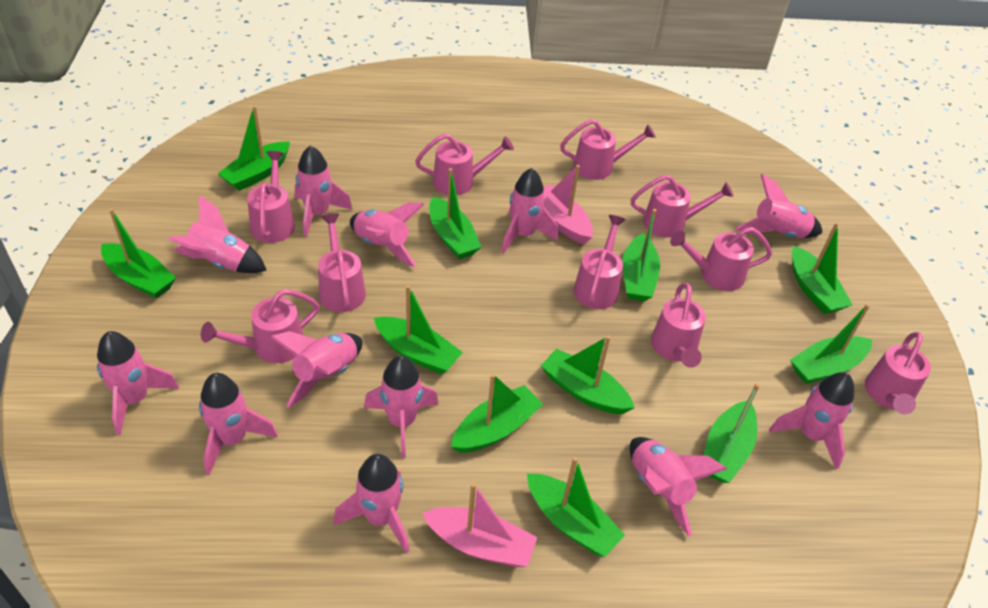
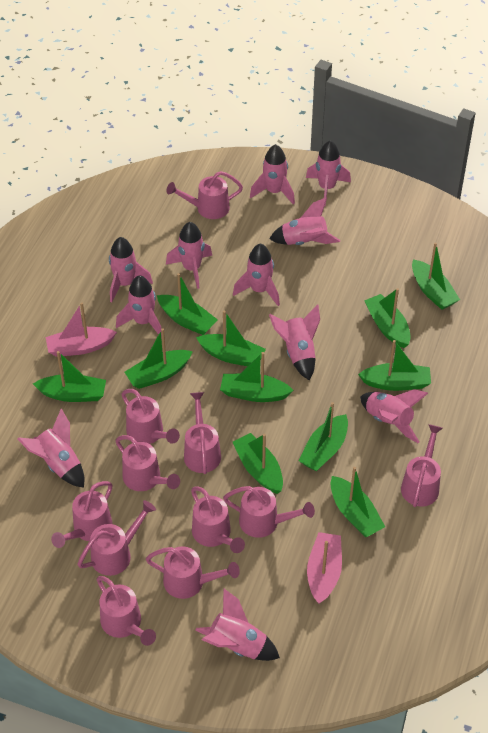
pink rocket: [97,331,179,435] [168,195,267,273] [199,373,278,475] [270,331,363,408] [295,145,353,237] [334,454,409,553] [350,202,424,268] [364,356,439,458] [501,168,558,254] [629,437,727,536] [735,174,823,238] [769,372,854,469] = 12 -> [18,409,85,488] [109,237,153,302] [116,275,162,338] [166,222,212,289] [195,589,280,661] [233,244,280,306] [250,144,295,205] [269,197,340,245] [269,304,320,380] [306,140,351,206] [360,389,428,443] = 11
pink watering can: [201,289,320,363] [247,151,295,243] [318,214,366,312] [415,134,514,195] [560,119,656,180] [574,215,626,309] [631,175,734,238] [651,283,706,368] [670,227,772,291] [865,332,931,414] = 10 -> [51,481,113,548] [77,500,156,576] [97,576,156,646] [115,435,180,491] [121,389,180,444] [146,546,240,599] [166,171,243,219] [184,392,221,474] [191,486,245,553] [223,486,315,538] [401,424,442,507] = 11

